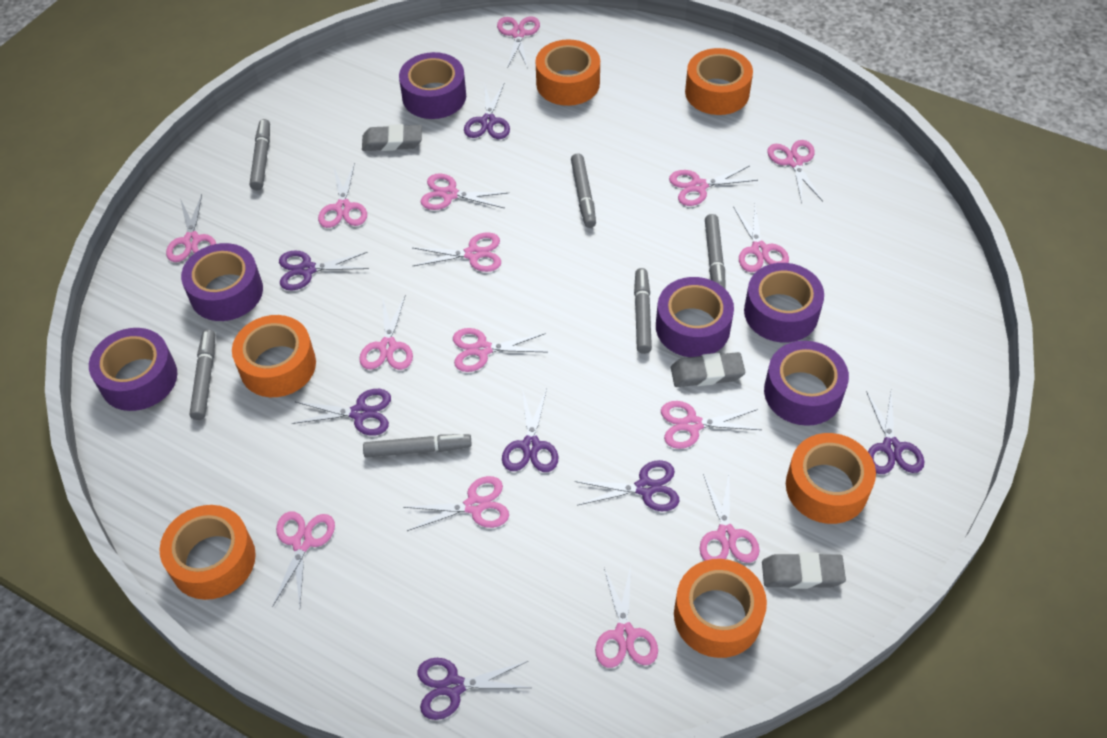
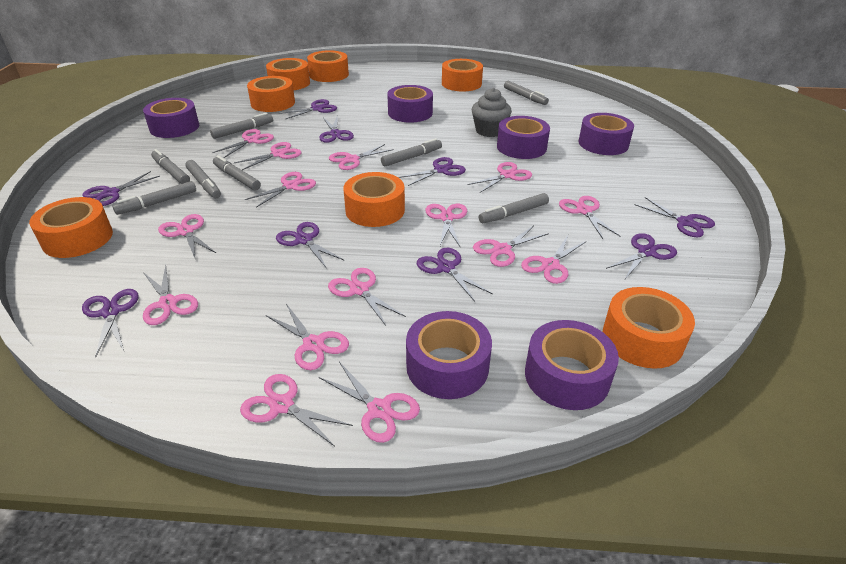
grey cupcake: none = 0 -> [472,88,512,137] = 1
grey eraser: [362,124,422,151] [671,352,745,387] [762,553,846,589] = 3 -> none = 0
grey marker: [190,329,215,420] [250,119,270,190] [363,434,472,458] [571,153,596,228] [634,268,652,354] [705,214,726,289] = 6 -> [113,181,196,215] [151,149,190,184] [185,160,221,198] [210,113,273,139] [213,155,261,191] [381,138,442,166] [479,193,549,223] [504,81,549,105] = 8
orange tape: [159,505,256,600] [232,315,316,397] [536,39,600,106] [674,559,767,658] [685,48,753,115] [786,433,876,524] = 6 -> [29,197,113,258] [247,76,295,112] [266,58,310,90] [307,50,349,82] [343,172,405,227] [442,59,483,91] [603,287,695,369] = 7
purple scissors: [279,250,369,291] [292,389,391,436] [417,658,531,720] [464,82,510,139] [502,389,558,472] [575,460,679,511] [866,391,925,474] = 7 -> [82,171,160,206] [82,289,138,358] [276,222,344,267] [279,99,337,119] [319,115,354,143] [398,157,466,186] [417,248,493,302] [606,233,677,279] [634,197,715,237] = 9

